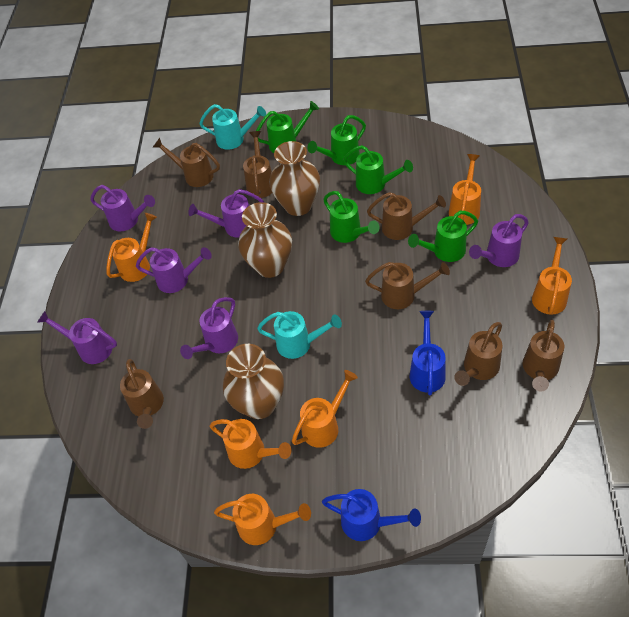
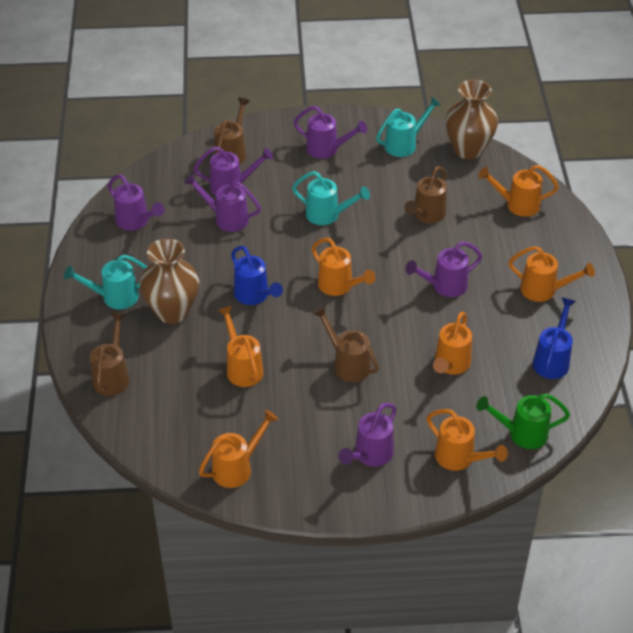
brown vase: [223,344,284,419] [238,202,292,278] [269,141,320,216] = 3 -> [140,239,199,324] [445,80,498,160] = 2
brown watering can: [120,359,164,429] [153,138,220,187] [243,131,272,198] [365,262,450,309] [367,192,446,240] [454,322,502,386] [523,319,564,391] = 7 -> [90,313,130,396] [215,97,250,165] [313,306,379,382] [404,166,447,224] = 4
green watering can: [256,101,319,153] [308,115,366,165] [323,191,380,243] [343,145,413,194] [408,211,478,262] = 5 -> [476,393,570,449] = 1
orange watering can: [106,213,157,282] [210,419,291,469] [214,494,311,545] [292,370,358,448] [449,154,481,225] [532,237,572,315] = 6 -> [199,410,278,488] [218,306,263,387] [312,238,376,296] [426,409,508,471] [433,312,472,375] [478,165,559,217] [508,246,595,302] = 7
turquoise watering can: [199,104,266,150] [257,311,342,359] = 2 -> [64,255,147,310] [292,171,370,225] [376,97,441,157] = 3

